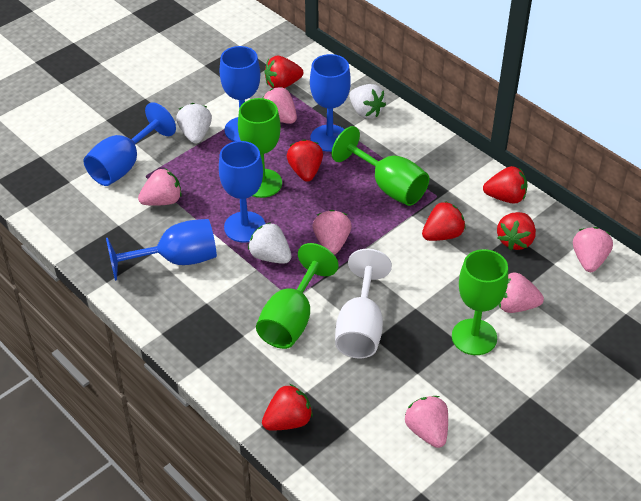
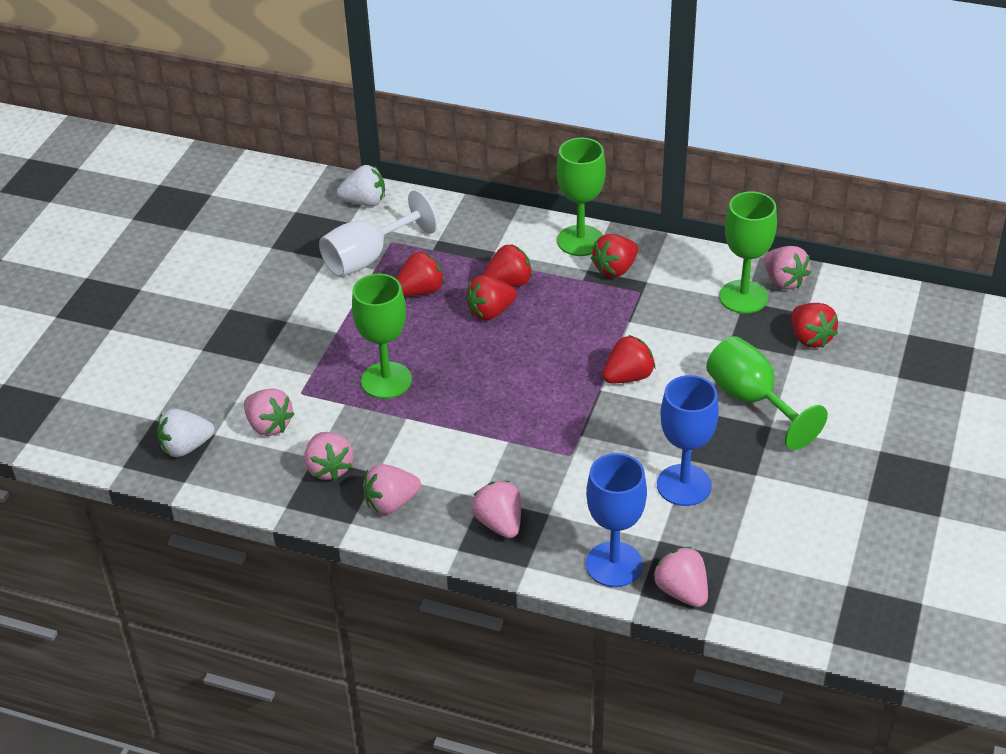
blue goblet: [84,102,176,186] [106,219,217,281] [219,141,265,243] [220,46,260,142] [310,54,351,152] = 5 -> [586,453,647,587] [657,375,719,506] = 2
white strawberry: [176,103,212,144] [248,222,292,264] [349,84,386,118] = 3 -> [157,409,214,457] [337,165,385,206] = 2

